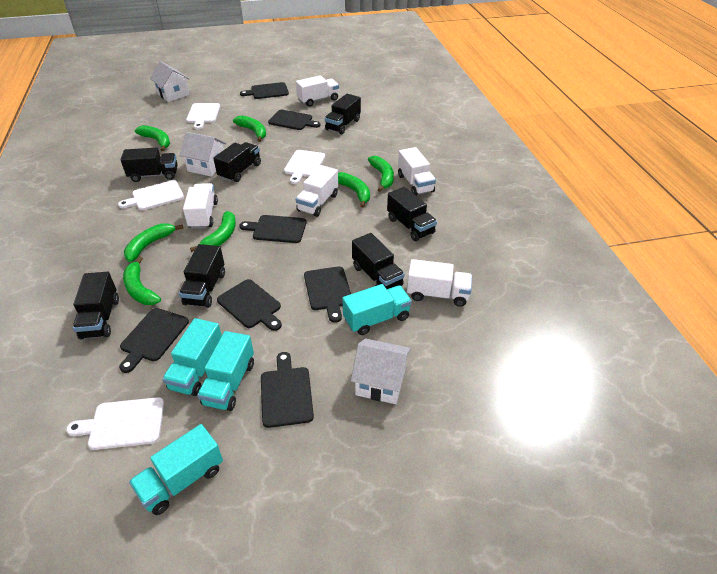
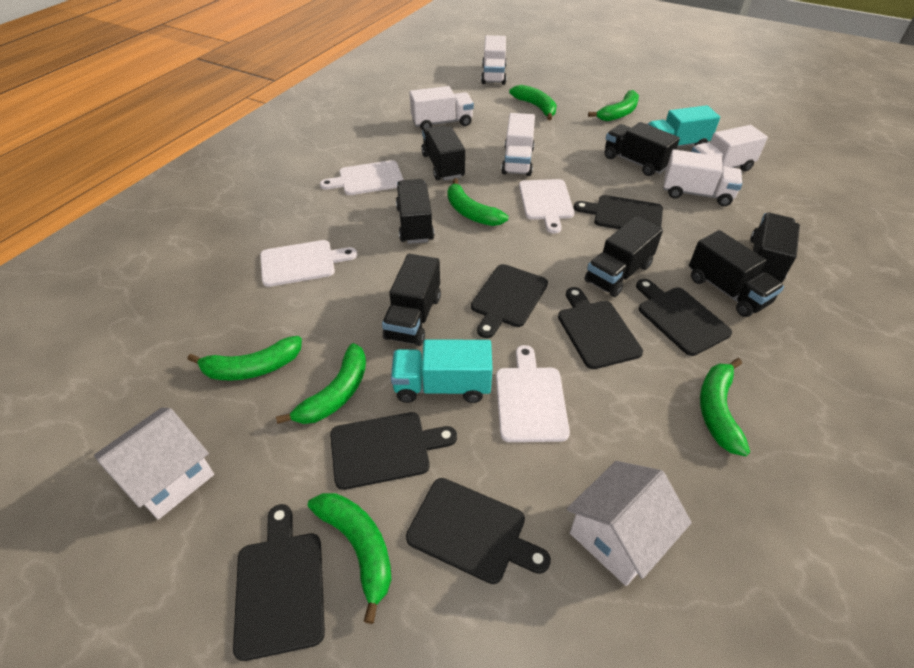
turquoise truck: [129,424,223,515] [162,318,222,396] [197,331,254,411] [342,284,412,335] = 4 -> [391,339,493,403] [647,105,720,147] = 2
white house: [150,61,190,102] [179,132,226,177] [351,339,411,404] = 3 -> [94,407,214,520] [567,461,692,586] = 2

